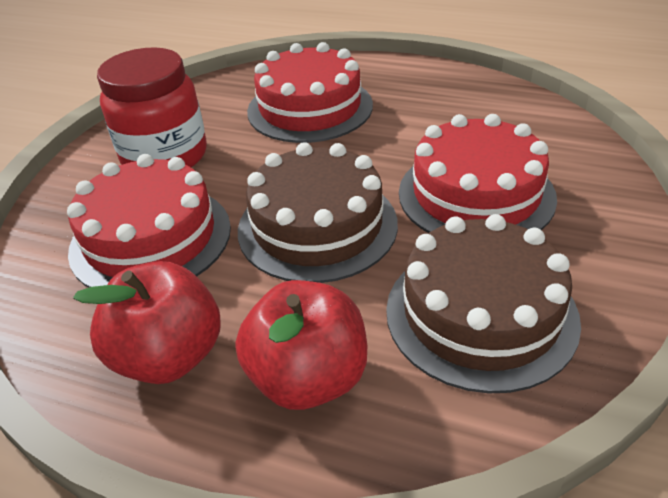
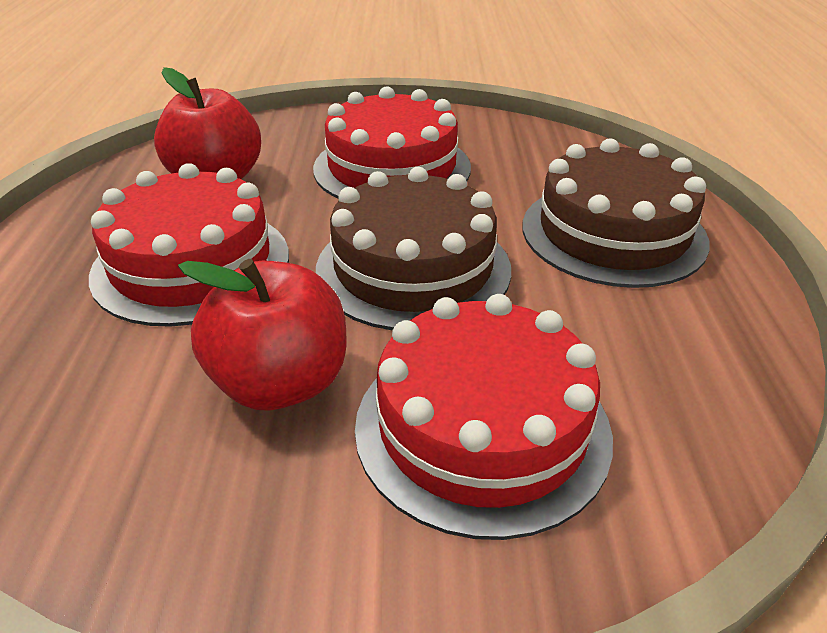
red jar: [97,47,207,167] = 1 -> none = 0

